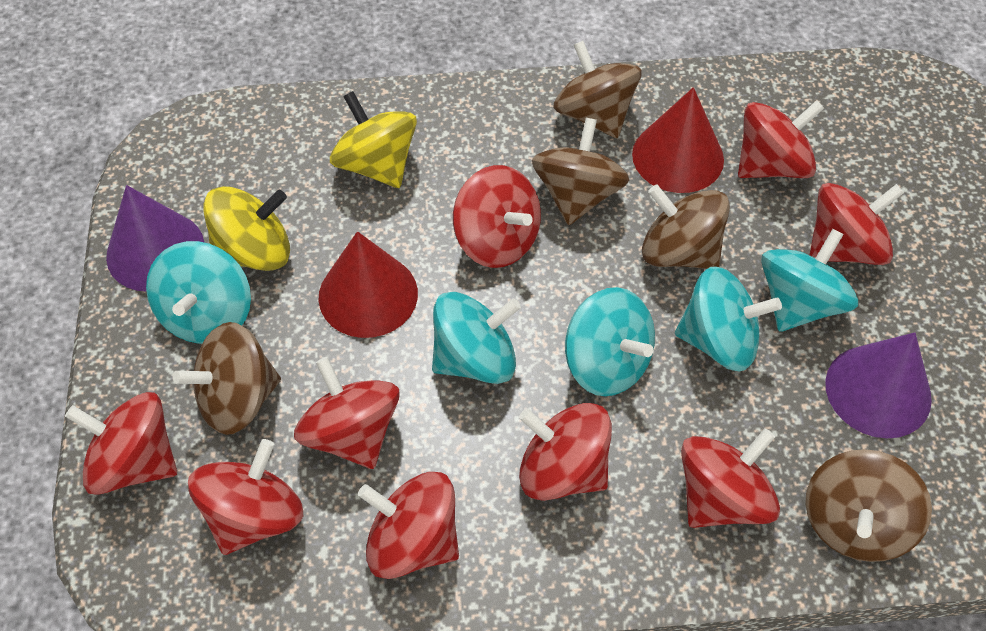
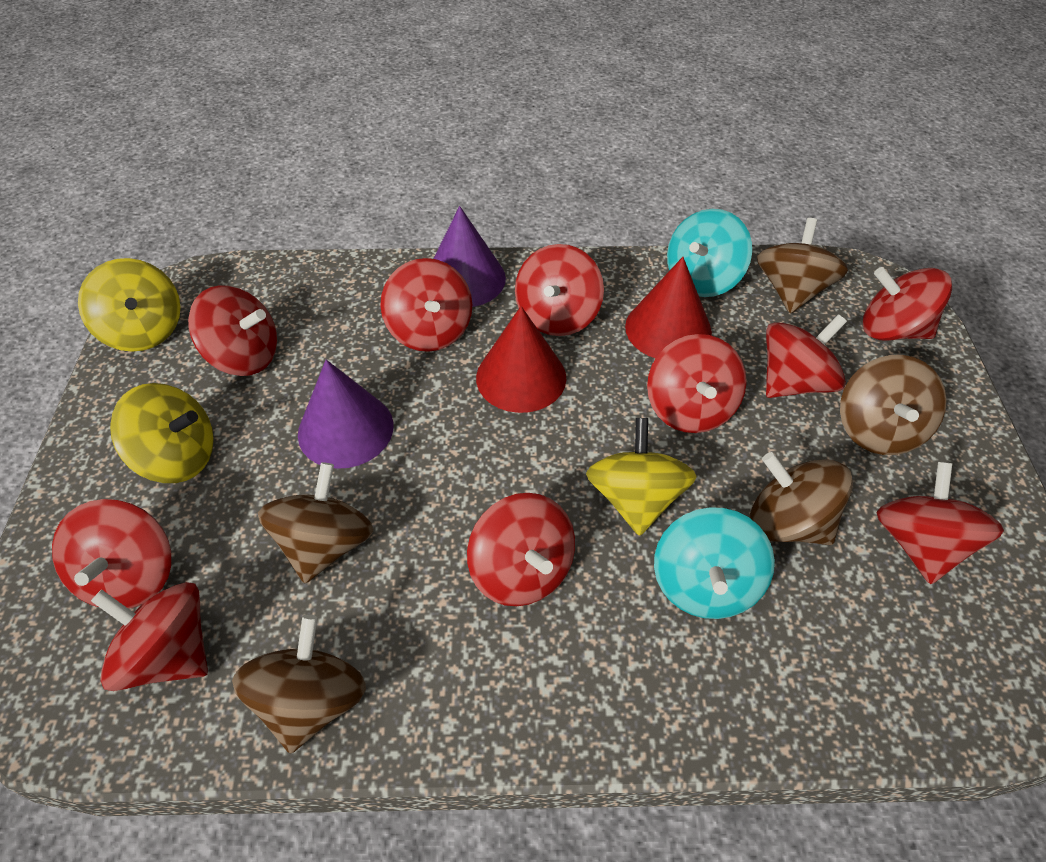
red spinning top: [65,392,177,495] [188,439,303,555] [294,357,400,469] [358,472,459,579] [453,165,541,268] [519,403,612,501] [681,428,780,528] [738,100,824,178] [809,183,904,265] = 9 -> [52,499,171,609] [91,582,208,691] [188,285,277,376] [380,258,472,352] [467,493,575,606] [515,244,604,336] [647,334,747,433] [766,314,847,398] [863,267,952,341] [877,462,1004,584] = 10
turquoise spinning top: [146,241,251,344] [432,292,521,384] [565,287,655,396] [675,267,782,371] [761,229,858,332] = 5 -> [654,507,775,619] [667,209,752,297] = 2
yellow spinning top: [203,186,290,271] [330,91,417,188] = 2 -> [78,258,181,352] [110,383,214,483] [586,418,697,536] = 3

